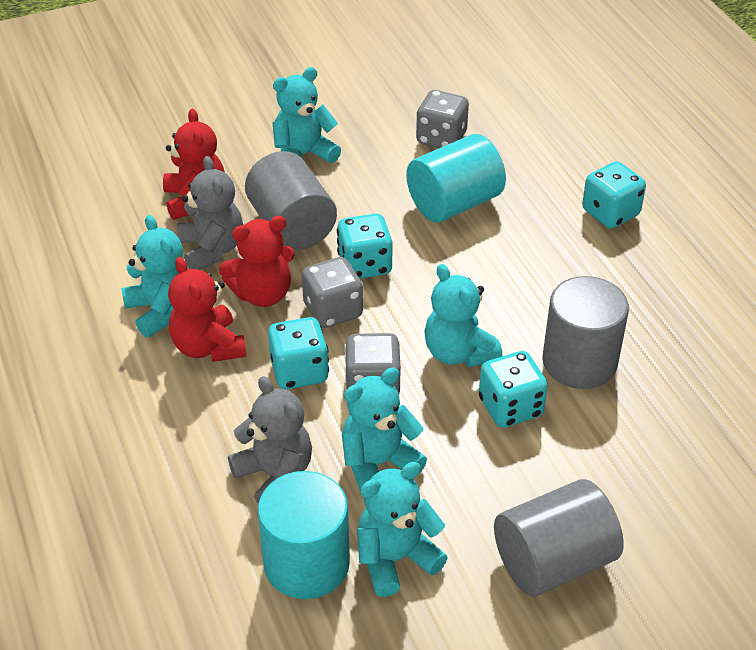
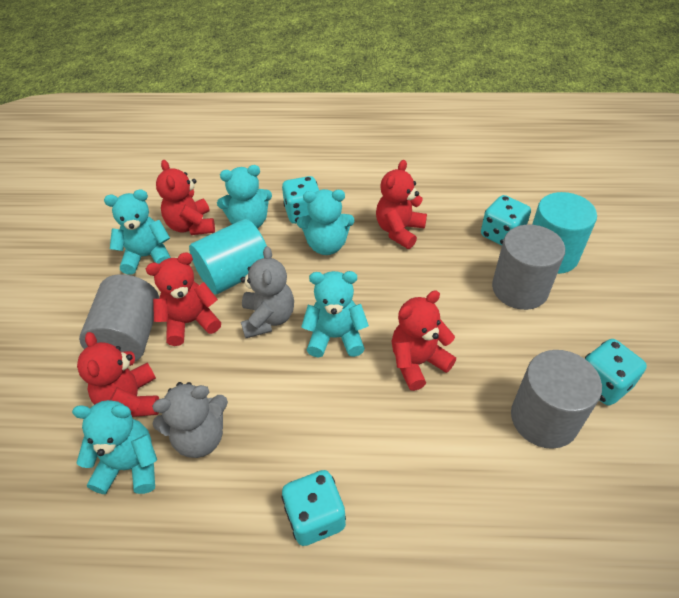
grey dice: [302,257,363,328] [344,333,401,394] [416,90,469,148] = 3 -> none = 0
red teddy bear: [163,109,225,220] [168,257,247,362] [219,216,295,307] = 3 -> [77,332,159,417] [146,252,221,346] [156,160,215,235] [376,160,427,249] [392,290,456,391] = 5

